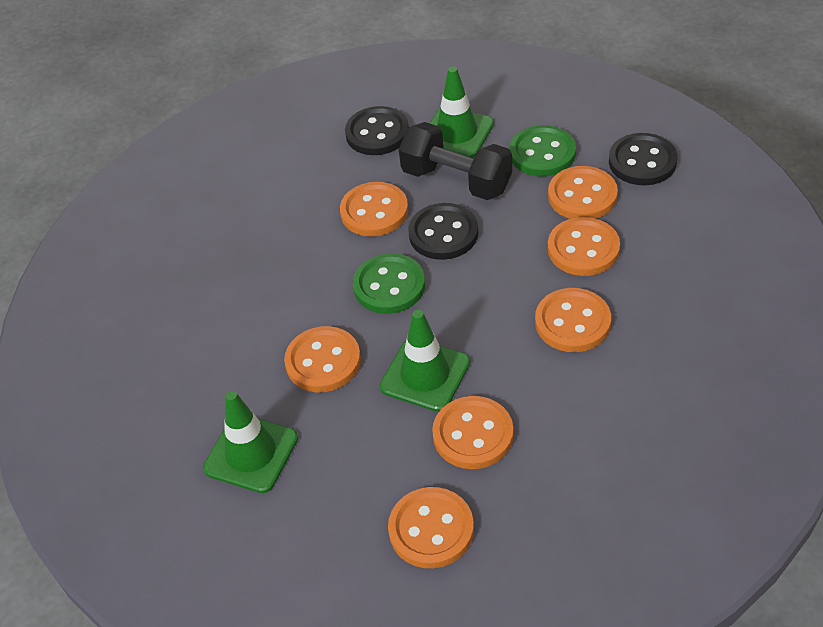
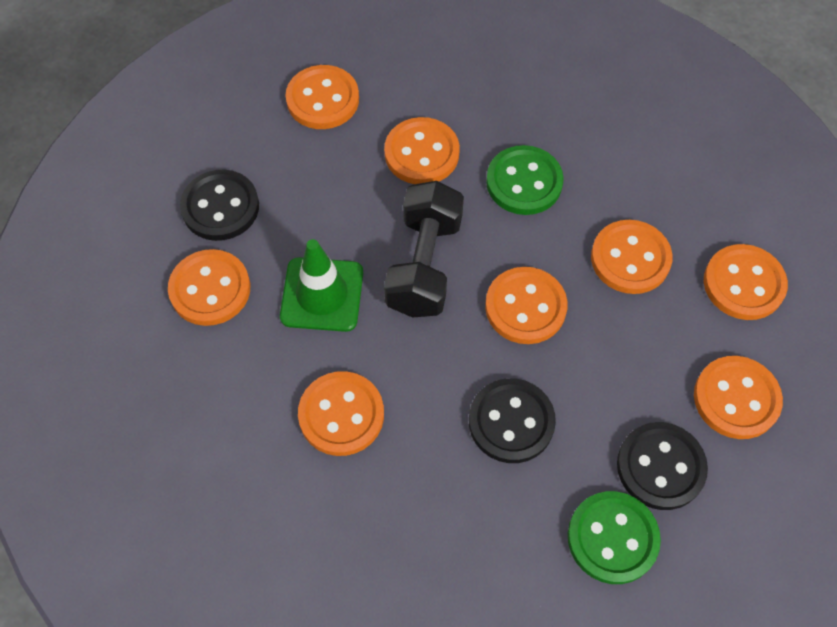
green traffic cone: [203,391,298,493] [380,310,470,412] [430,66,494,158] = 3 -> [280,239,363,332] = 1
orange button: [284,326,361,392] [340,182,408,237] [388,487,474,568] [432,396,514,469] [535,288,611,352] [548,166,618,219] [548,217,620,276] = 7 -> [168,249,250,326] [286,65,359,129] [298,371,384,456] [384,117,460,184] [485,267,568,344] [591,220,672,294] [694,356,783,439] [704,244,788,320] = 8

